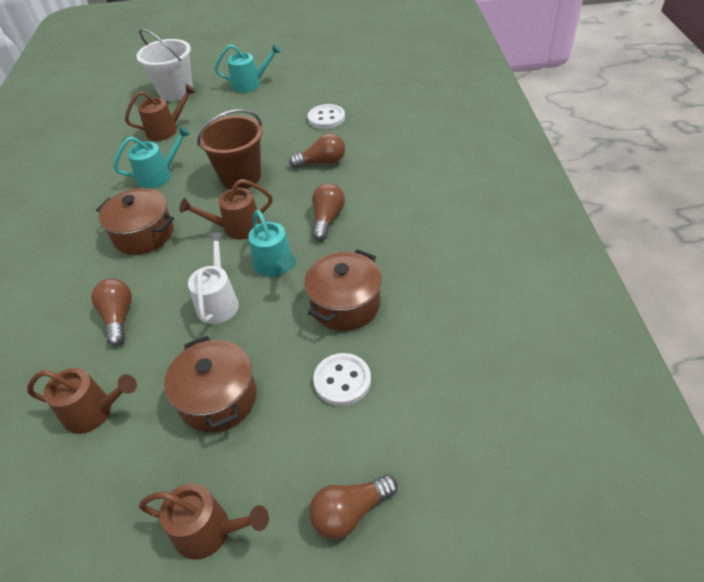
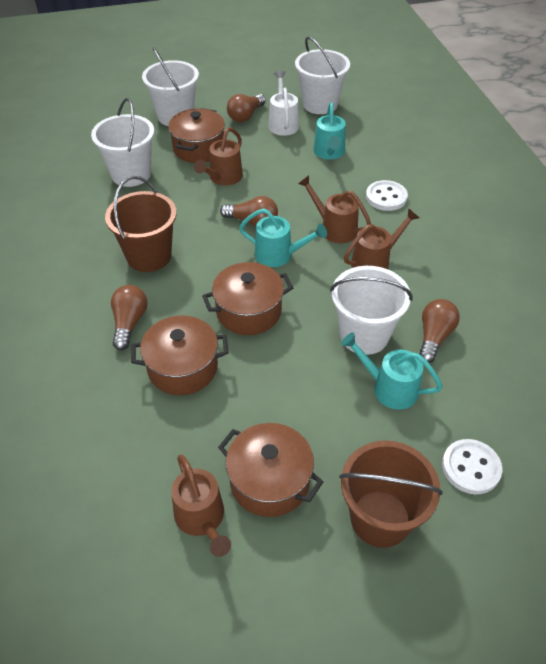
brown bucket: [197,109,263,189] = 1 -> [105,176,177,272] [339,441,443,548] = 2
brown pot: [96,188,174,255] [164,336,257,432] [304,249,382,331] = 3 -> [131,316,229,395] [168,108,225,163] [202,262,294,335] [218,423,324,517] = 4
white bucket: [136,28,193,101] = 1 -> [91,98,155,187] [142,47,199,126] [295,36,350,114] [330,266,413,355] = 4

